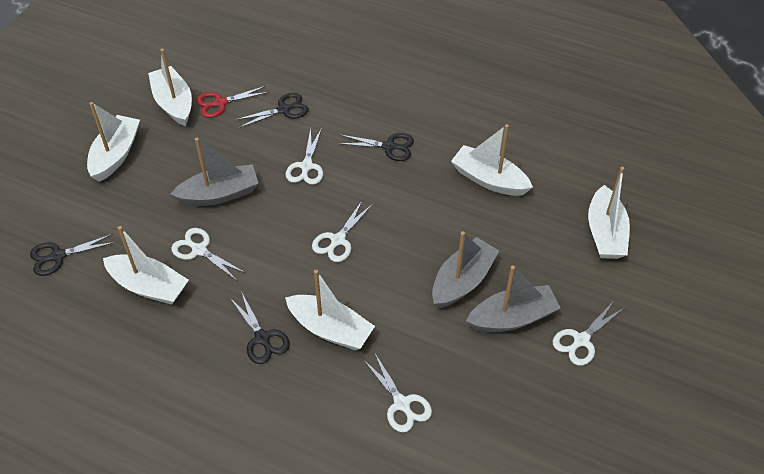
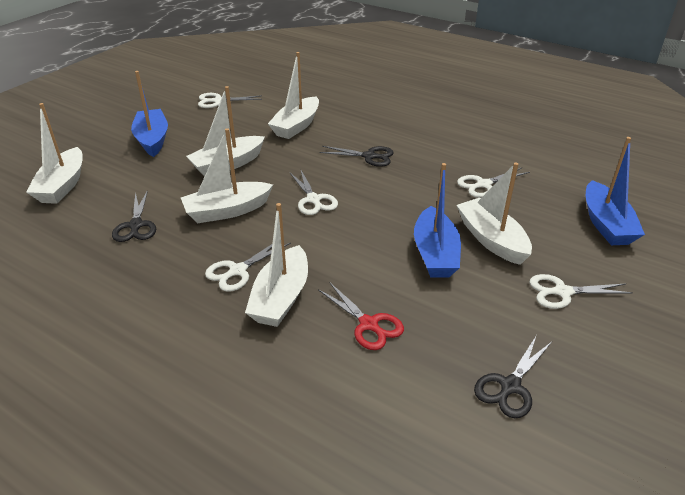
black scissors: [30,234,115,276] [230,293,290,364] [235,93,309,128] [338,133,414,161] = 4 -> [112,190,156,242] [319,146,394,167] [474,337,552,418] = 3
blue boat: none = 0 -> [131,71,168,157] [414,163,461,277] [586,137,645,245] = 3
grey boat: [171,138,259,206] [432,232,499,308] [466,265,560,332] = 3 -> none = 0

